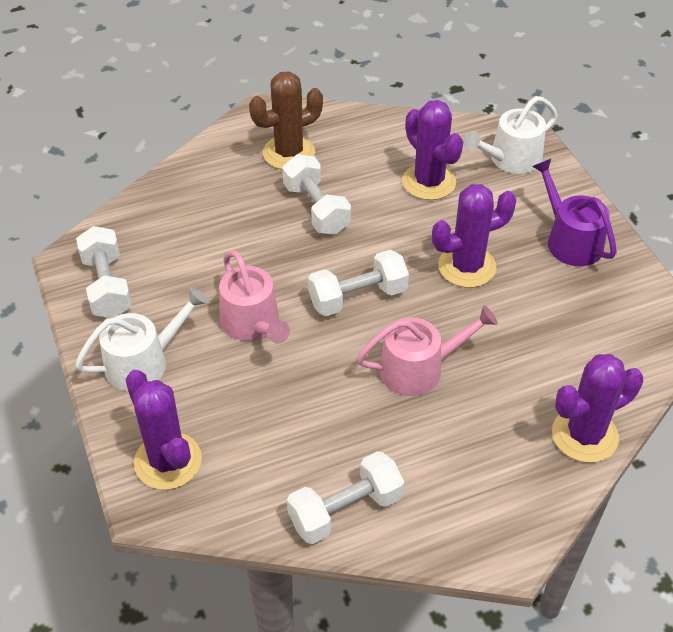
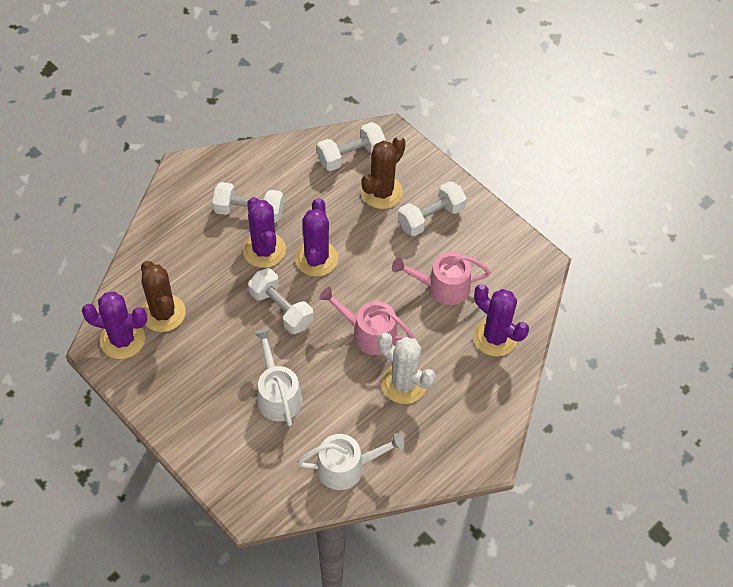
brown cactus: [249,71,323,170] = 1 -> [141,261,186,332] [361,136,406,209] = 2
purple watering can: [532,159,617,266] = 1 -> none = 0
white cactus: none = 0 -> [378,332,435,404] = 1

